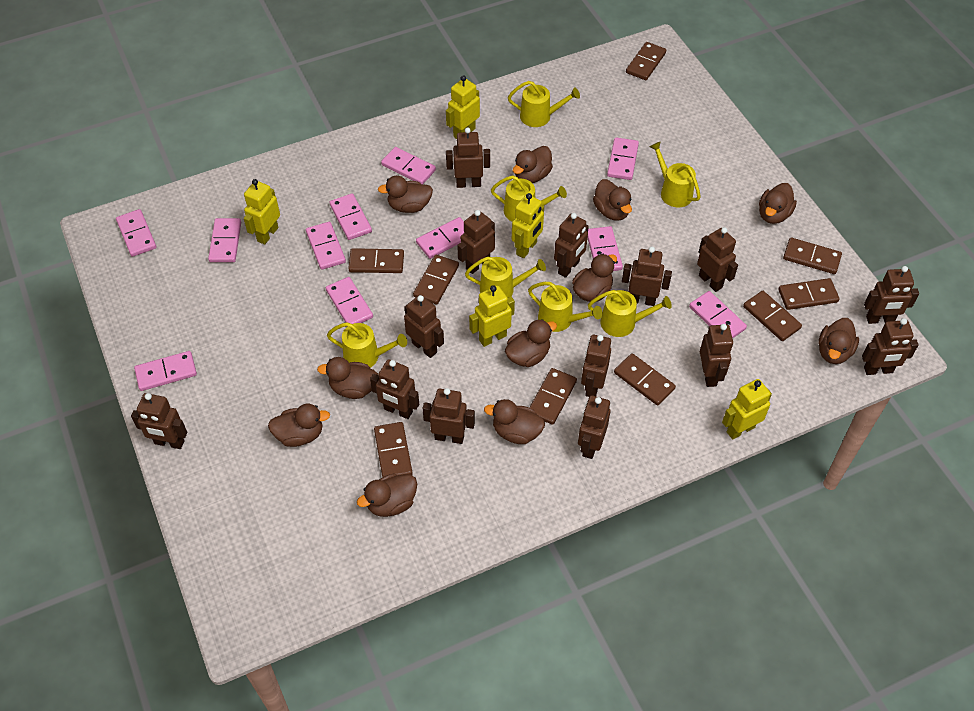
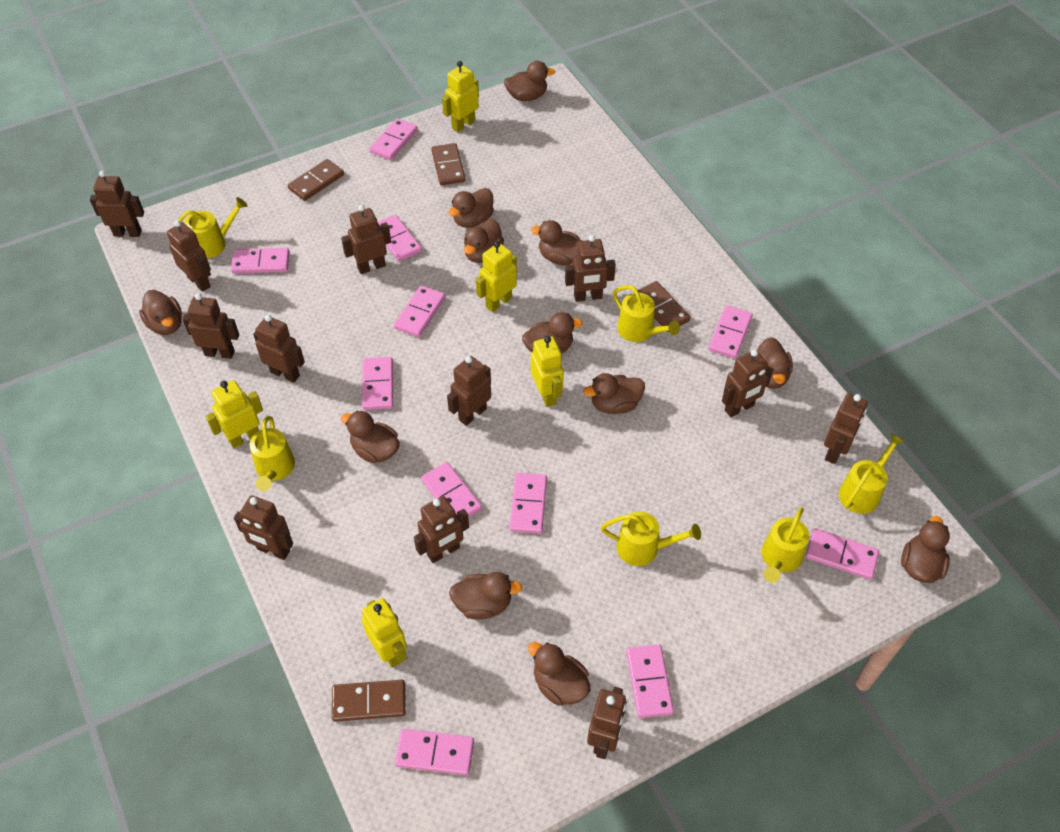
brown domino: [348,248,404,273] [374,422,413,477] [413,255,459,304] [529,368,577,425] [614,353,676,405] [626,42,666,80] [743,291,802,341] [778,278,839,310] [783,238,842,274] = 9 -> [288,159,344,201] [331,680,406,722] [431,143,466,185] [638,281,690,332] = 4
brown duck: [268,404,330,447] [317,357,378,399] [357,473,417,517] [378,176,433,213] [484,399,545,444] [505,319,557,367] [513,146,553,183] [572,254,617,302] [593,179,632,221] [759,183,797,224] [818,318,859,364] = 11 -> [139,290,182,335] [341,411,400,463] [448,188,494,228] [449,572,522,620] [464,219,504,263] [504,61,555,101] [522,312,583,354] [528,642,590,706] [531,220,582,265] [583,373,645,414] [757,337,793,389] [901,516,950,583] = 12
brown robot: [131,393,187,449] [370,359,419,419] [404,295,444,358] [423,388,475,444] [446,128,490,188] [457,210,495,274] [554,213,589,278] [578,395,611,459] [581,335,611,397] [622,247,672,306] [697,227,738,292] [700,324,733,387] [862,318,919,375] [864,266,919,324] = 14 -> [90,171,144,237] [167,220,211,292] [182,293,239,359] [234,495,293,560] [253,315,305,383] [341,205,391,274] [414,496,469,563] [447,356,491,426] [565,235,616,302] [587,687,627,759] [722,349,773,417] [824,393,868,464] = 12
yellow watering can: [327,322,407,368] [465,257,546,298] [491,176,567,222] [508,81,580,127] [528,282,602,332] [588,290,672,337] [650,141,701,208] = 7 -> [178,197,247,258] [250,416,295,491] [601,511,701,566] [613,285,680,342] [762,507,809,583] [839,433,905,514] = 6

